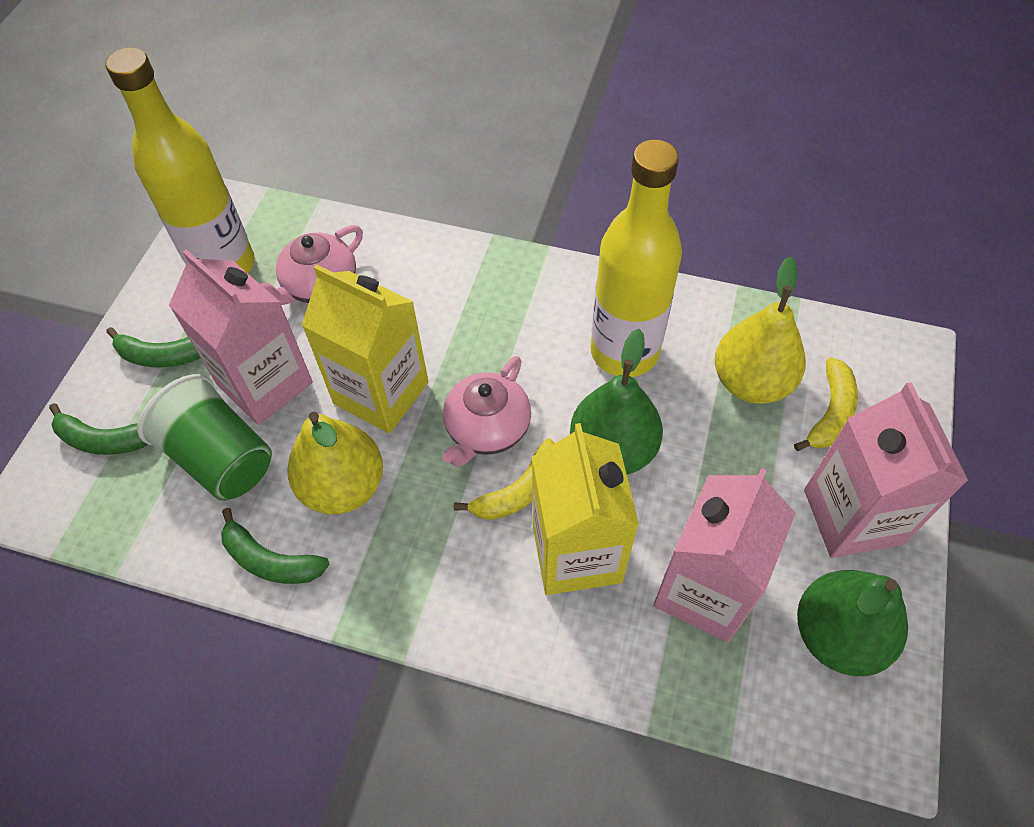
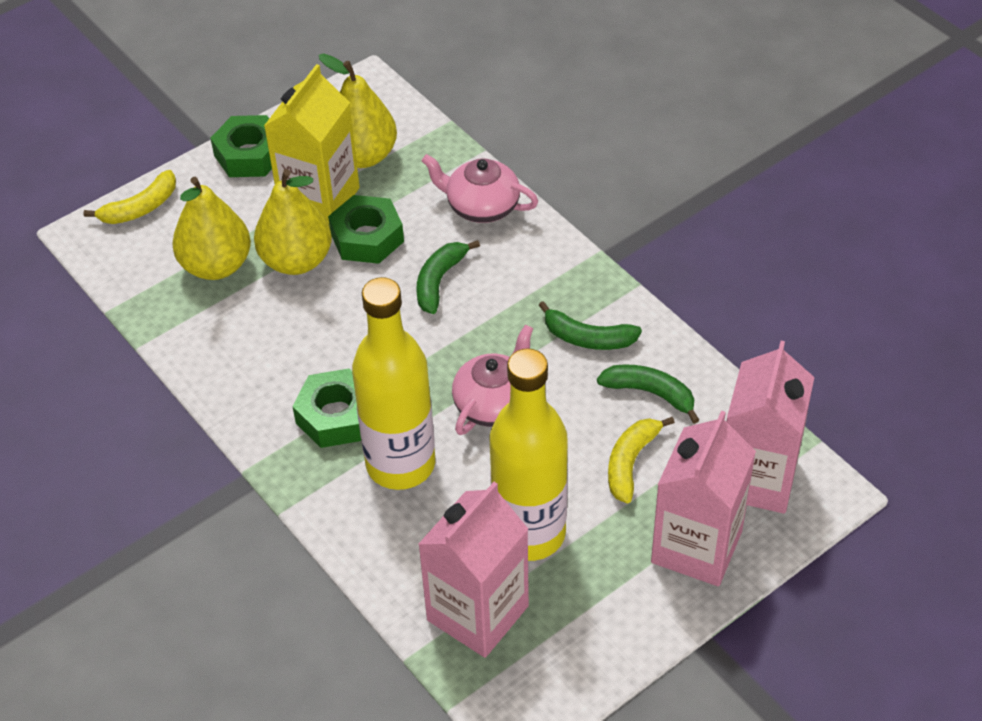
green cup: [137,374,272,501] = 1 -> none = 0
green nut: none = 0 -> [210,115,272,177] [292,369,361,448] [328,195,404,264] = 3
green pear: [570,329,663,474] [797,570,908,676] = 2 -> none = 0
yellow carton: [302,265,429,433] [532,423,639,595] = 2 -> [264,64,360,226] = 1
yellow pear: [287,412,383,515] [715,256,806,404] = 2 -> [172,177,251,280] [254,169,332,275] [318,54,397,168] = 3

